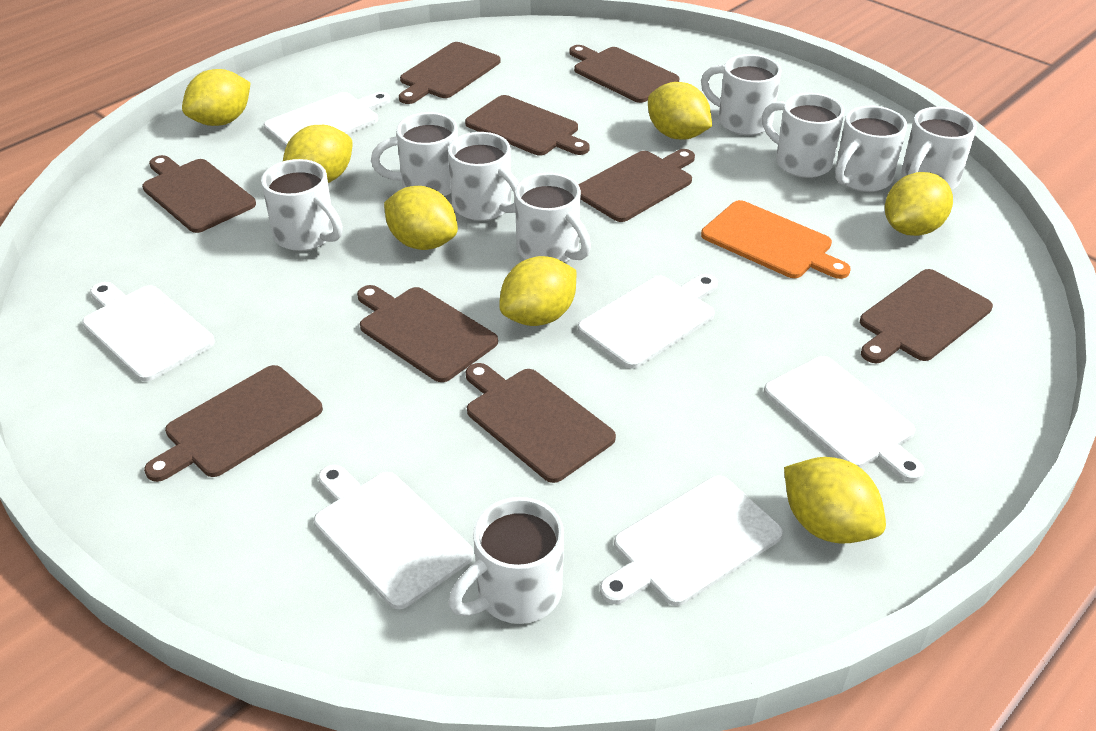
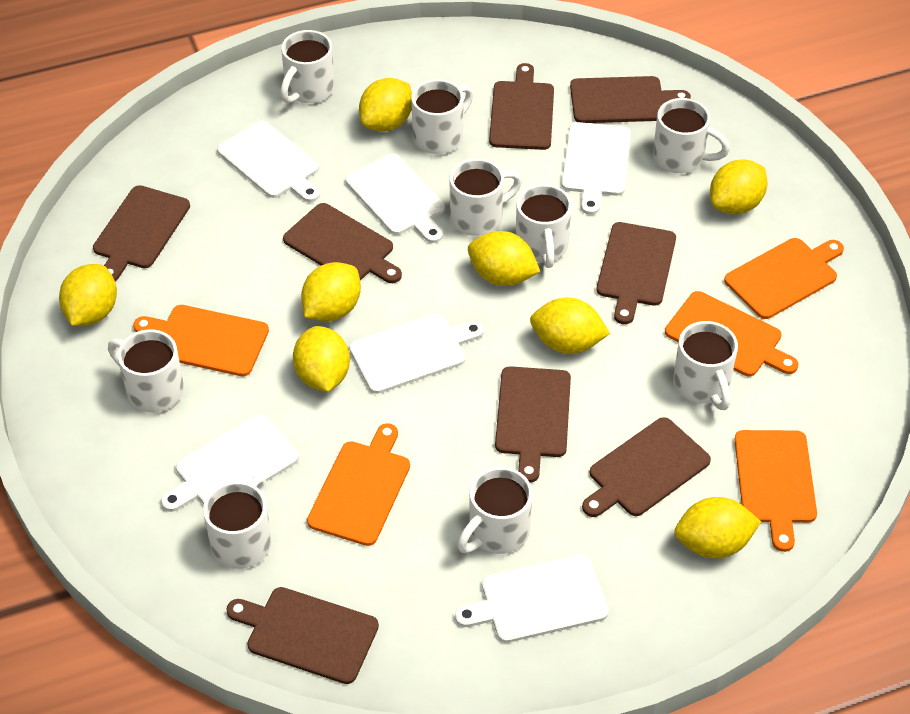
brown cutting board: [142,155,256,233] [144,365,323,482] [357,285,498,382] [399,42,501,104] [465,95,590,156] [465,363,616,483] [569,45,679,103] [578,149,695,222] [860,269,993,363] = 9 -> [93,185,190,281] [226,587,379,684] [283,203,402,283] [489,63,554,150] [495,366,571,483] [570,76,691,123] [582,417,711,517] [597,222,676,324] = 8
orange cutting board: [701,200,851,279] = 1 -> [133,305,269,376] [307,423,410,546] [665,291,799,376] [724,238,844,319] [734,430,817,552] = 5
yellow lemon: [182,69,251,126] [283,125,353,183] [384,186,458,250] [499,256,576,326] [648,82,712,140] [784,457,886,544] [885,172,953,236] = 7 -> [59,264,117,326] [293,326,350,392] [301,262,361,321] [359,78,412,131] [468,231,540,286] [530,297,610,354] [674,497,761,558] [710,159,768,214] = 8

